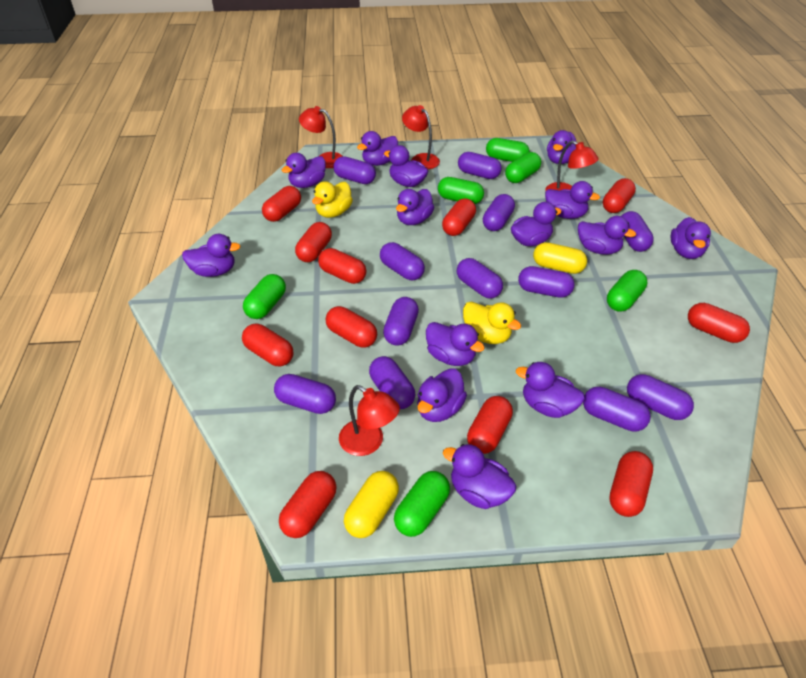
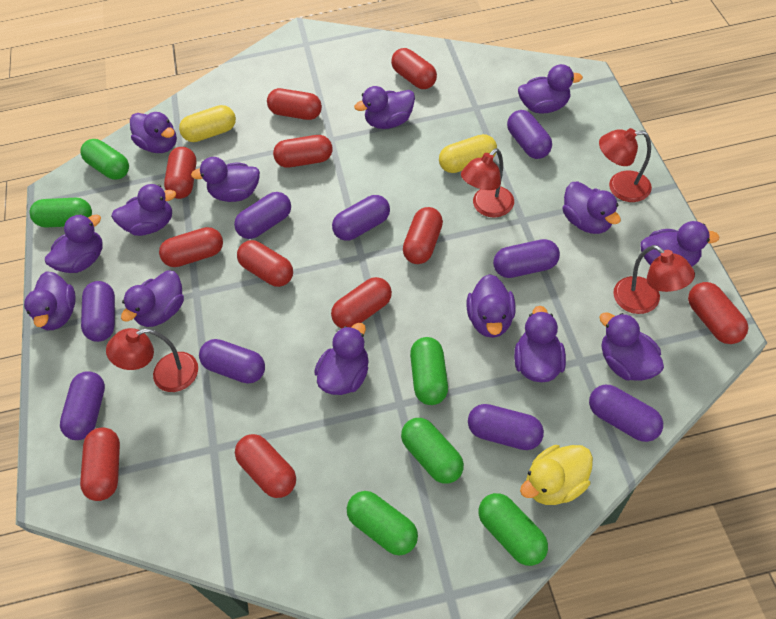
purple capsule: [274,374,336,414] [333,156,376,184] [369,356,415,409] [380,242,425,280] [383,297,419,345] [457,258,503,299] [458,152,502,179] [483,194,515,231] [518,266,575,298] [583,387,651,432] [621,211,654,252] [627,374,694,420] = 12 -> [60,372,105,440] [81,281,115,342] [199,339,265,383] [234,192,291,239] [332,195,390,241] [468,404,544,450] [493,239,560,278] [507,110,552,159] [589,385,663,442] = 9
yellow duck: [312,181,353,218] [463,301,521,344] = 2 -> [520,445,593,505] = 1

